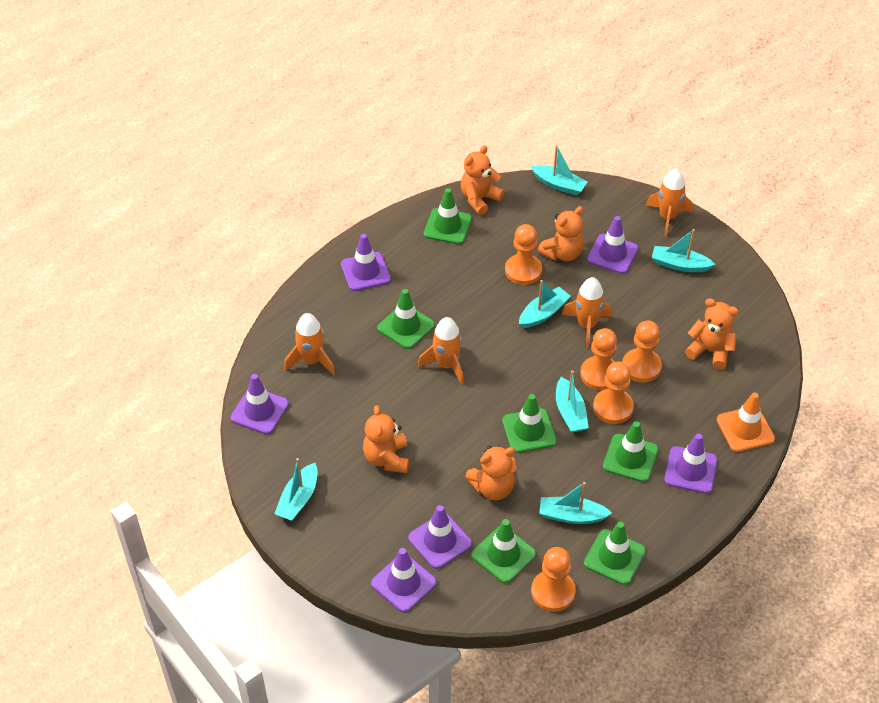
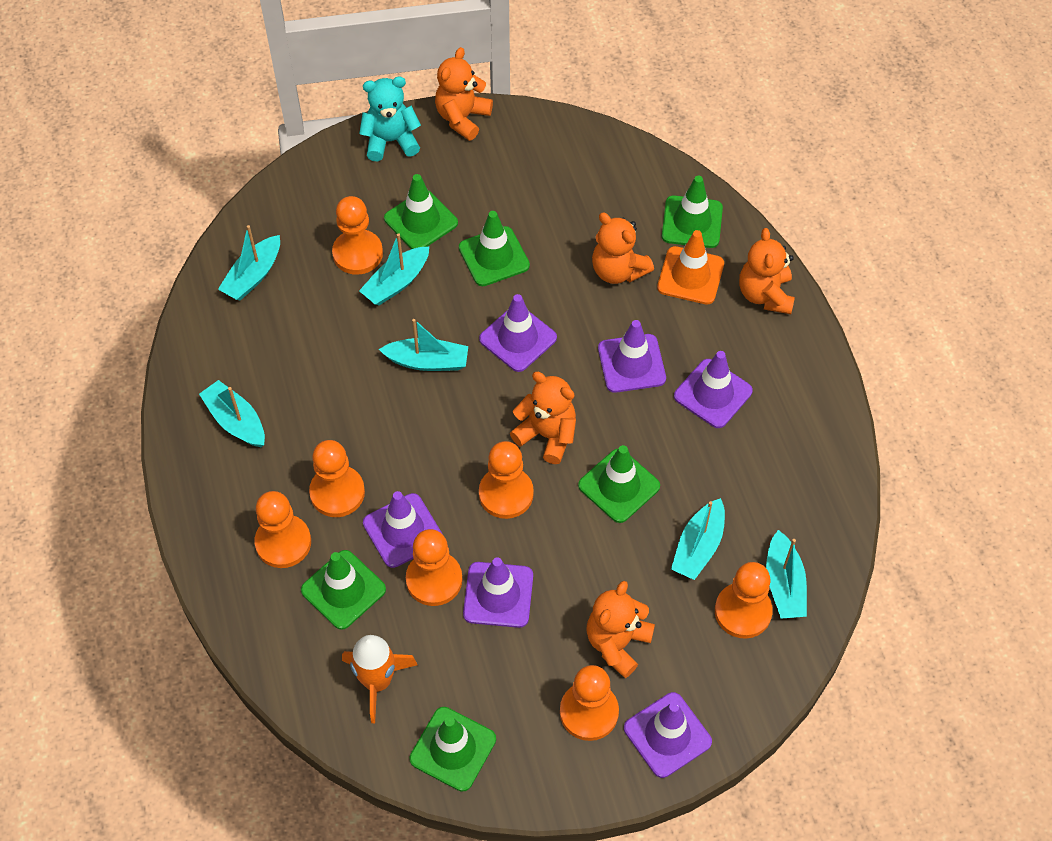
orange pawn: [505,224,542,285] [531,547,576,612] [580,328,617,390] [593,361,634,424] [622,320,662,383] = 5 -> [254,491,311,568] [309,440,365,517] [332,196,383,275] [406,529,462,606] [479,441,534,519] [560,665,619,741] [715,562,773,639] = 7
orange rocket: [284,313,335,376] [418,317,464,385] [562,277,612,348] [646,168,693,237] = 4 -> [342,635,418,723] = 1
turquoise teddy bear: none = 0 -> [359,76,421,161] = 1

